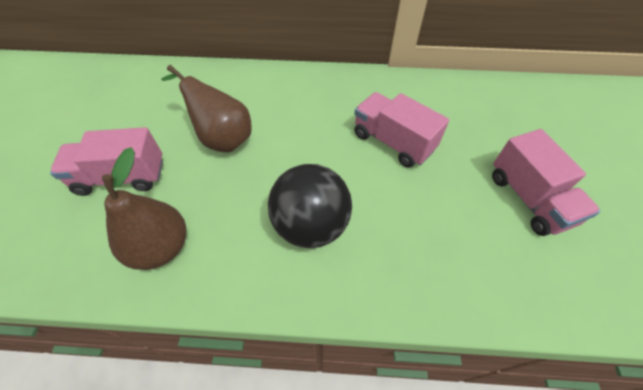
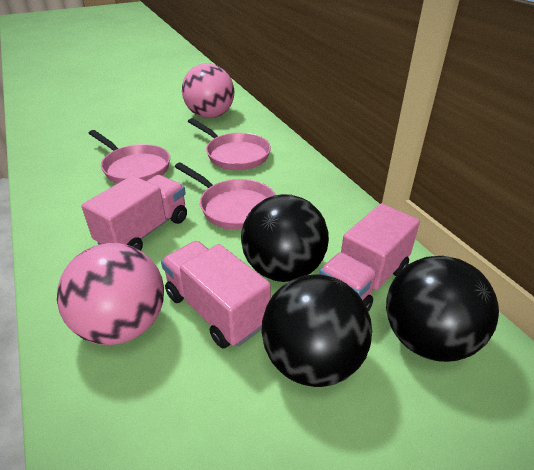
black ball: [268,164,352,248] = 1 -> [241,194,329,282] [261,274,372,387] [386,256,499,362] = 3
brown pear: [102,147,186,270] [161,65,252,152] = 2 -> none = 0
pink ball: none = 0 -> [57,243,164,345] [182,63,234,118] = 2
pink pan: none = 0 -> [89,130,170,183] [175,162,276,230] [188,118,271,170] = 3

